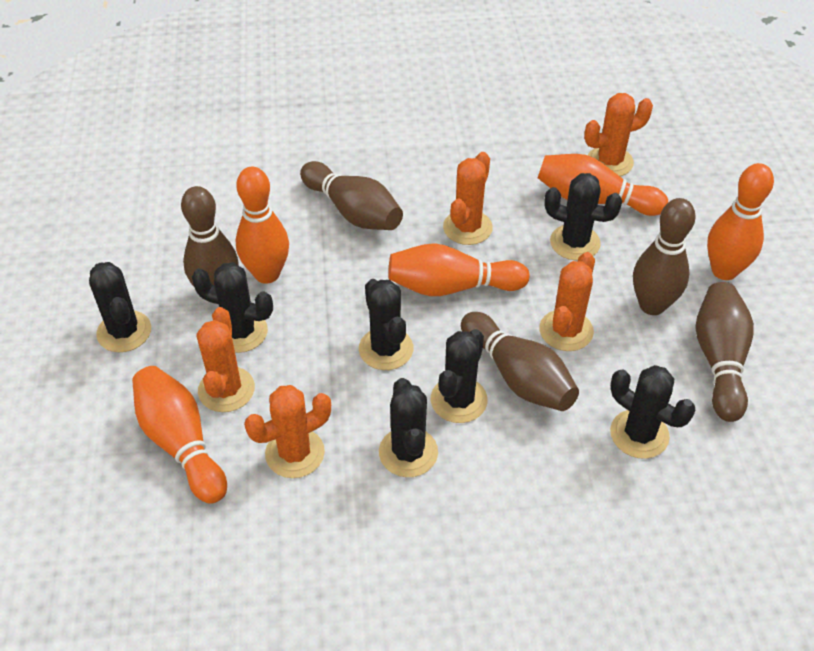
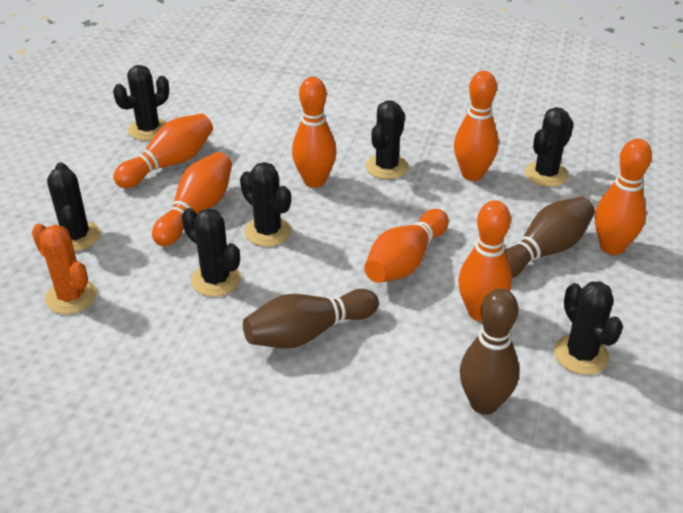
brown bowling pin: [181,186,239,303] [300,161,403,230] [461,312,579,411] [633,198,696,315] [696,282,754,422] = 5 -> [243,289,379,349] [460,289,520,415] [505,197,595,278] = 3
orange bowling pin: [132,366,227,504] [236,167,289,284] [388,243,530,296] [538,154,668,216] [707,163,774,280] = 5 -> [113,113,213,188] [152,152,232,246] [292,77,337,188] [364,209,449,283] [454,71,499,181] [458,200,512,321] [595,139,652,255] = 7
orange cactus: [197,307,255,412] [244,385,331,478] [443,152,493,245] [539,252,595,351] [584,93,653,176] = 5 -> [32,223,97,314] = 1

